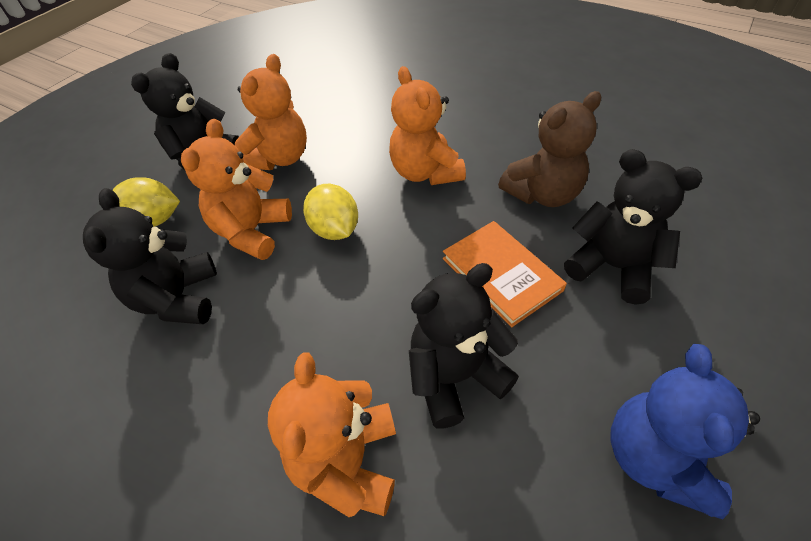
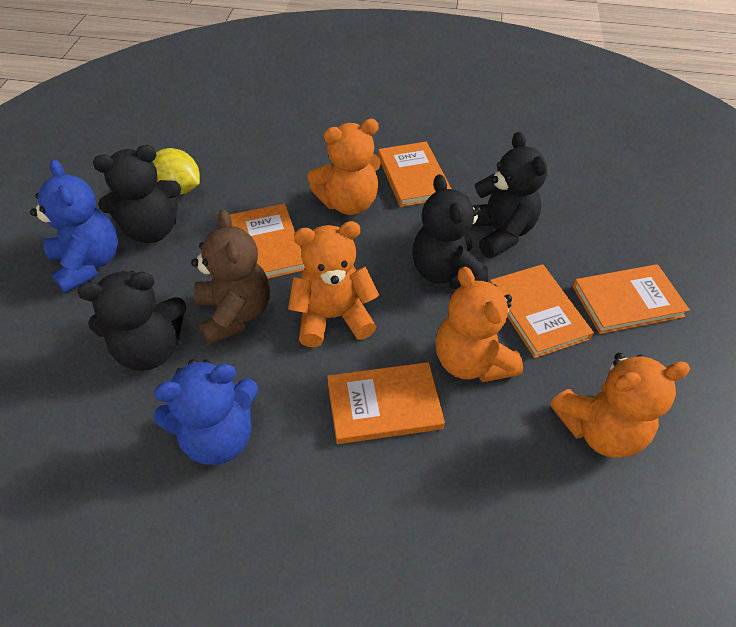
blue teddy bear: [611,344,760,519] = 1 -> [30,160,118,293] [153,359,258,465] = 2
orange book: [443,221,567,327] = 1 -> [230,203,305,279] [327,362,445,444] [378,141,451,207] [490,264,594,358] [572,264,690,334] = 5
yellow lemon: [113,177,180,227] [303,184,358,240] = 2 -> [152,148,200,195] = 1

